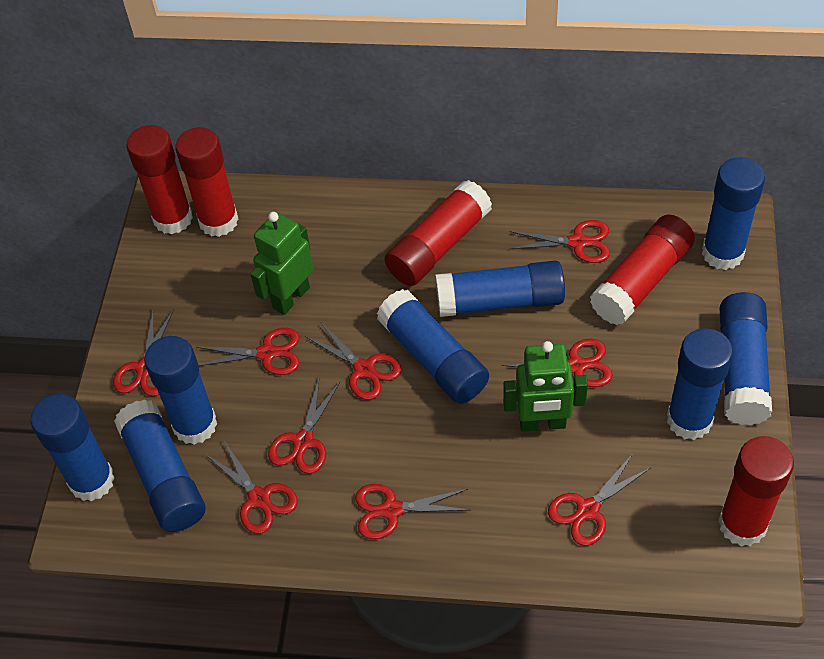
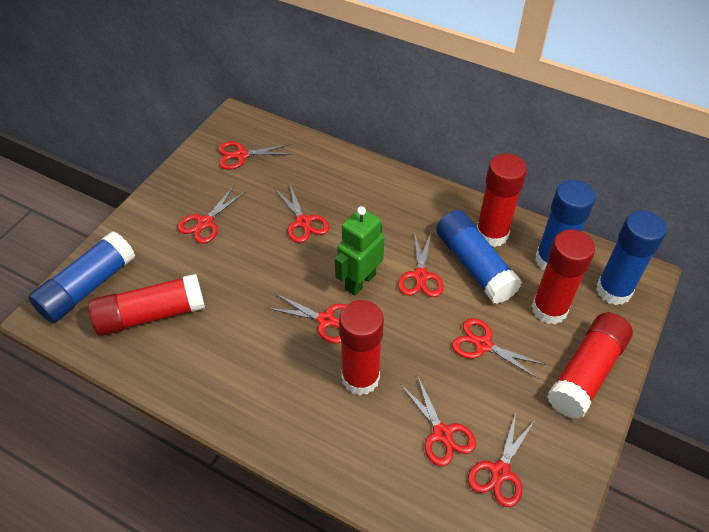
blue glue stick: [31,394,115,501] [114,399,206,532] [144,336,217,445] [377,289,489,404] [435,261,565,317] [667,328,733,440] [702,157,765,270] [720,292,772,425] = 8 -> [28,231,135,323] [436,210,522,304] [535,180,595,270] [596,210,667,305] = 4
green robot: [250,212,314,315] [503,341,588,432] = 2 -> [335,206,385,296] = 1
red scissors: [113,308,174,396] [196,328,299,375] [205,441,298,534] [268,377,340,474] [305,323,402,400] [355,484,470,539] [502,339,613,387] [509,220,610,263] [548,454,650,546] = 9 -> [177,186,245,244] [218,141,291,170] [267,294,346,344] [275,183,330,243] [398,232,444,297] [400,375,476,466] [452,318,546,379] [468,412,536,507] = 8

